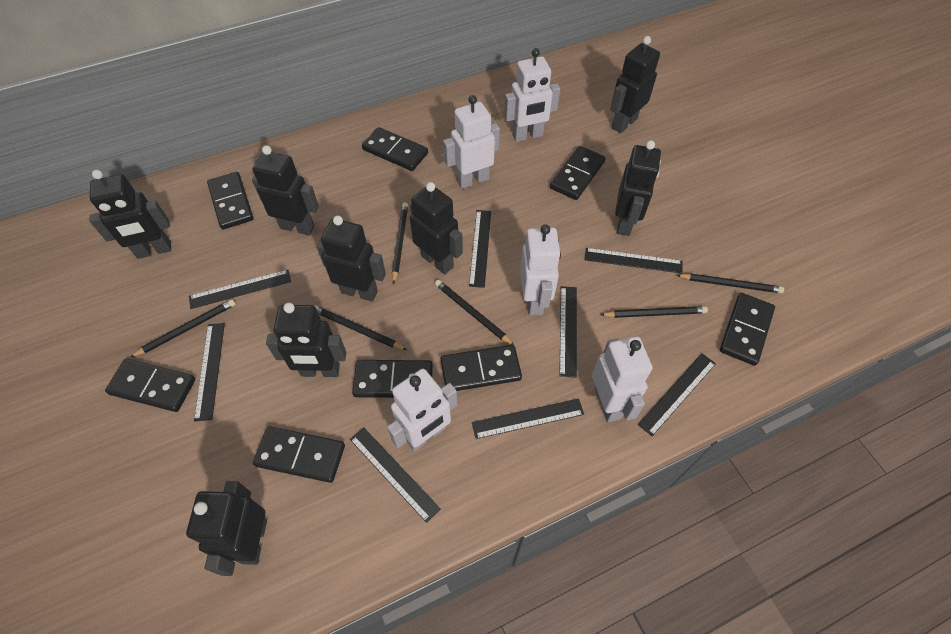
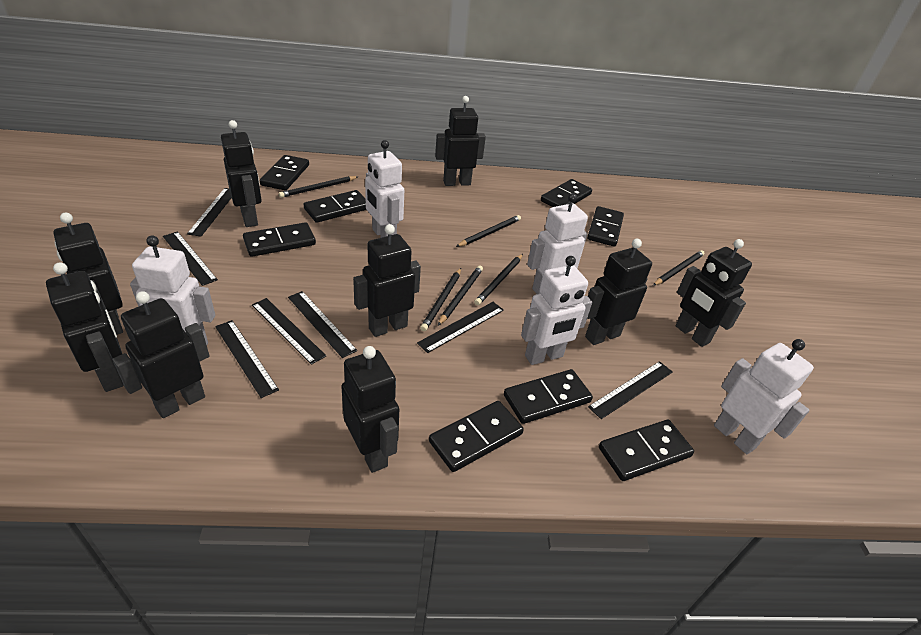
black robot: [90,170,171,259] [186,481,267,576] [252,145,319,235] [266,303,347,377] [317,215,386,302] [410,182,463,274] [610,36,660,133] [615,140,661,236] = 8 -> [46,262,124,392] [53,213,123,335] [112,291,209,418] [221,120,262,227] [341,346,399,473] [353,224,421,337] [435,96,486,186] [585,239,652,345] [675,239,752,347] = 9
black ruler: [189,270,291,309] [194,323,225,421] [350,427,441,523] [469,210,491,288] [472,398,584,439] [559,286,577,378] [585,248,682,274] [638,353,716,436] = 8 -> [163,231,218,286] [187,188,232,237] [215,320,279,398] [252,298,326,365] [288,291,357,358] [417,302,504,353] [588,361,673,419] = 7

